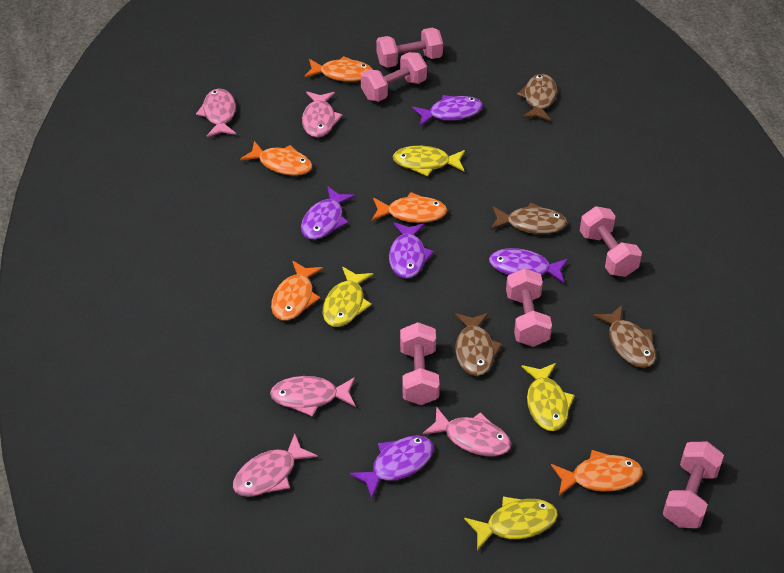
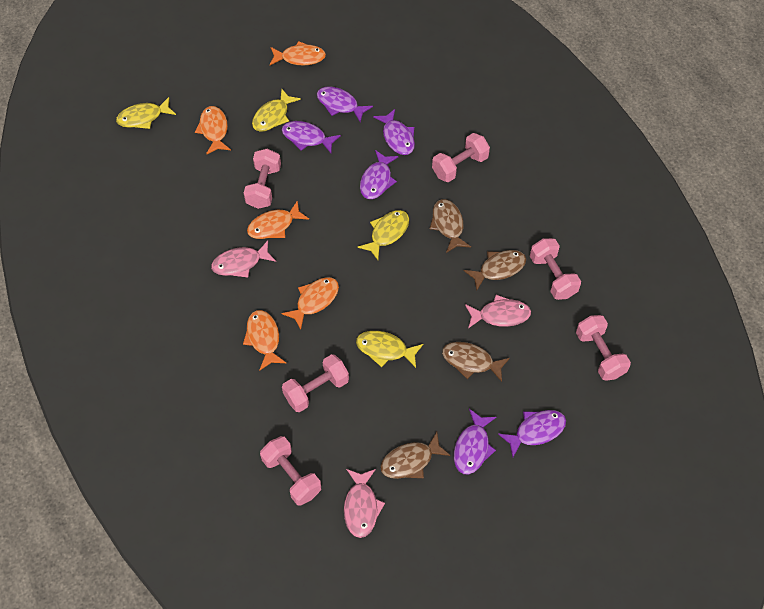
pink fish: [196,89,236,137] [233,434,318,497] [270,376,355,417] [302,92,343,138] [422,407,511,456] = 5 -> [211,241,276,278] [344,469,385,538] [465,295,531,328] = 3
purple fish: [301,186,355,240] [349,435,434,498] [389,222,434,278] [412,95,483,126] [489,248,568,283] = 5 -> [282,121,341,153] [317,87,373,122] [360,150,399,199] [373,109,415,155] [454,409,496,474] [498,410,566,457] = 6

